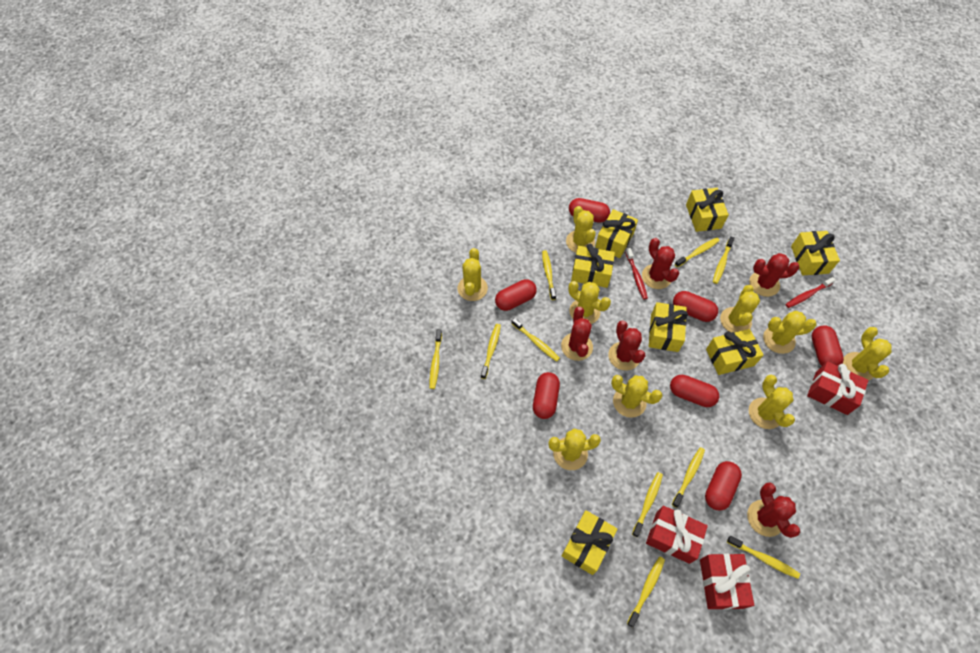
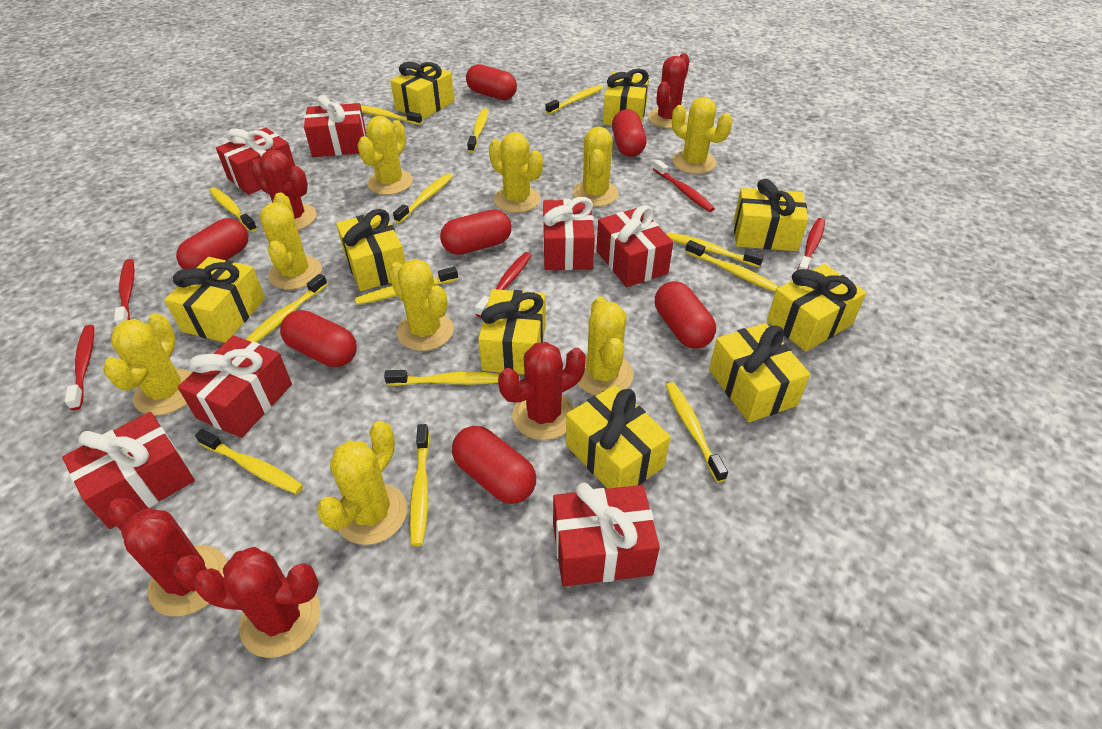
red gift: [646,506,708,564] [700,554,754,610] [807,361,868,415] = 3 -> [62,412,195,529] [178,335,292,438] [216,128,295,195] [304,95,366,157] [543,197,595,270] [553,483,660,586] [596,205,673,287] = 7
red toothbrush: [625,248,648,300] [786,277,835,308] = 2 -> [65,325,94,410] [114,259,135,325] [475,252,532,318] [653,160,715,212] [797,218,825,270] = 5
yellow gift: [562,510,617,575] [571,244,615,288] [595,209,638,258] [649,302,688,352] [686,188,729,232] [706,329,764,375] [791,231,840,275] = 7 -> [164,257,265,343] [336,209,405,291] [390,62,455,120] [478,289,546,375] [566,385,671,489] [603,68,649,125] [709,323,810,422] [734,179,808,251] [767,264,866,352] = 9
yellow toothbrush: [430,330,442,389] [481,324,501,379] [511,318,560,362] [542,250,556,300] [627,556,665,628] [632,472,663,537] [672,447,705,508] [675,238,720,267] [713,236,735,284] [727,536,800,579] = 10 -> [195,429,303,494] [209,187,257,232] [246,274,327,343] [355,267,458,305] [361,106,422,125] [384,370,500,386] [393,173,453,223] [410,424,430,546] [467,108,488,153] [546,85,603,114] [665,382,728,482] [667,232,764,267] [685,240,779,292] = 13

